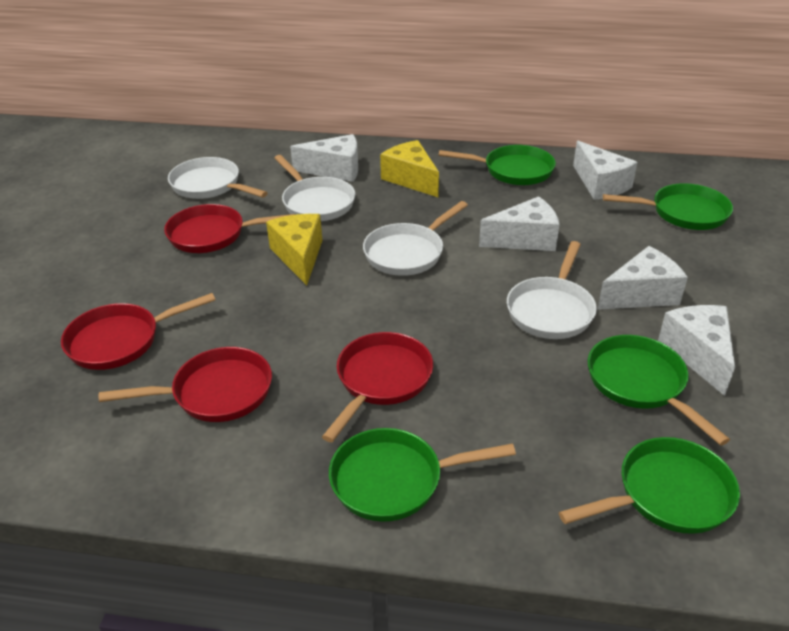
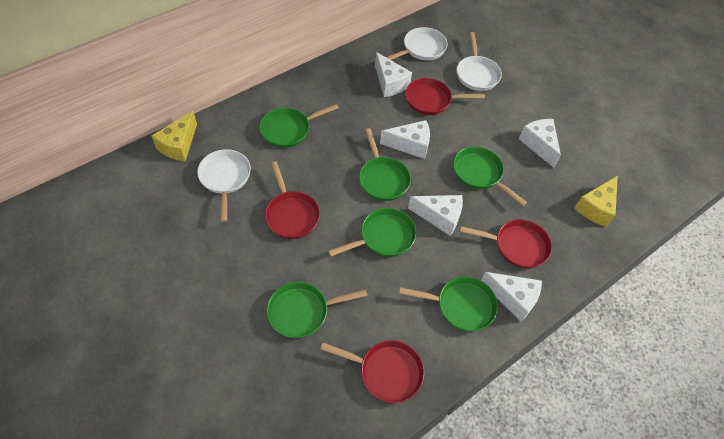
green pan: [329,428,516,522] [439,145,556,185] [559,437,740,534] [588,335,730,446] [603,183,733,230] = 5 -> [259,104,339,148] [267,282,367,338] [328,208,417,257] [359,128,411,201] [399,276,498,332] [453,146,527,206] = 6
white pan: [168,157,268,199] [275,155,355,221] [363,201,468,276] [507,241,597,339] = 4 -> [197,149,251,222] [386,27,448,60] [457,32,502,91] = 3

